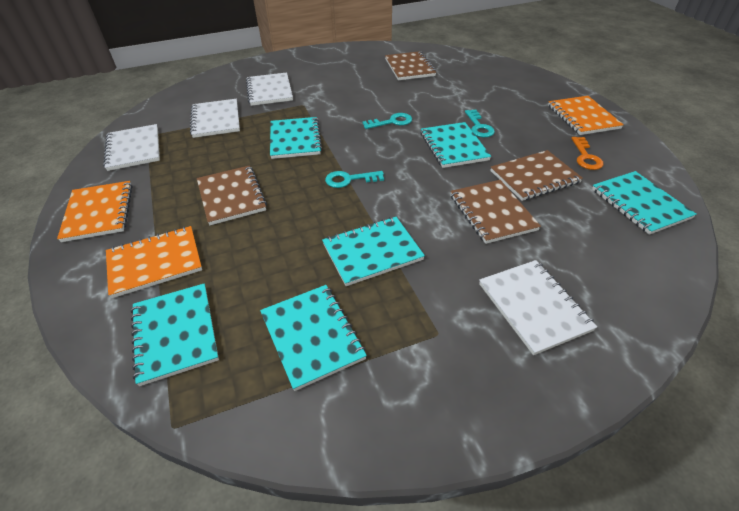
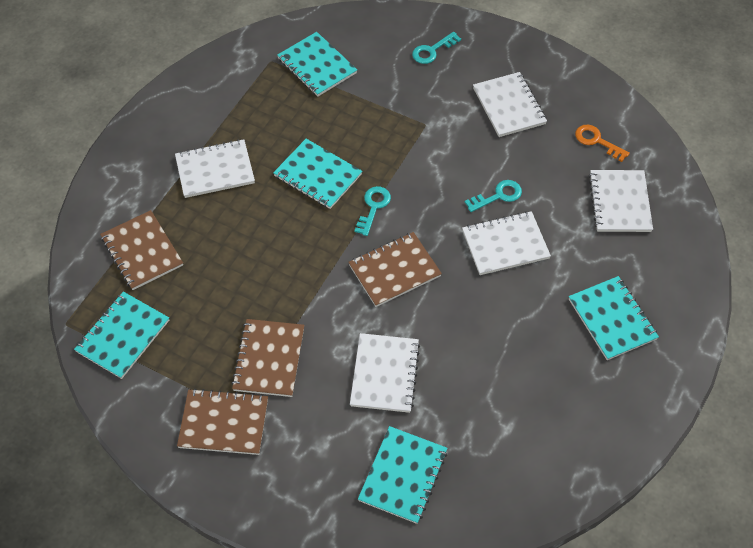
orange notebook: [57,181,133,242] [106,226,202,298] [548,96,624,135] = 3 -> none = 0
turquoise notebook: [131,284,219,386] [260,285,367,391] [270,117,322,159] [322,217,425,286] [421,122,491,168] [592,171,697,235] = 6 -> [74,291,169,379] [273,139,362,209] [277,32,357,97] [358,426,447,524] [569,276,659,360] = 5
white notebook: [103,124,160,171] [190,99,240,138] [246,72,293,106] [479,260,597,355] = 4 -> [175,139,255,198] [350,333,420,413] [462,211,551,275] [473,72,547,137] [589,170,653,232] = 5

